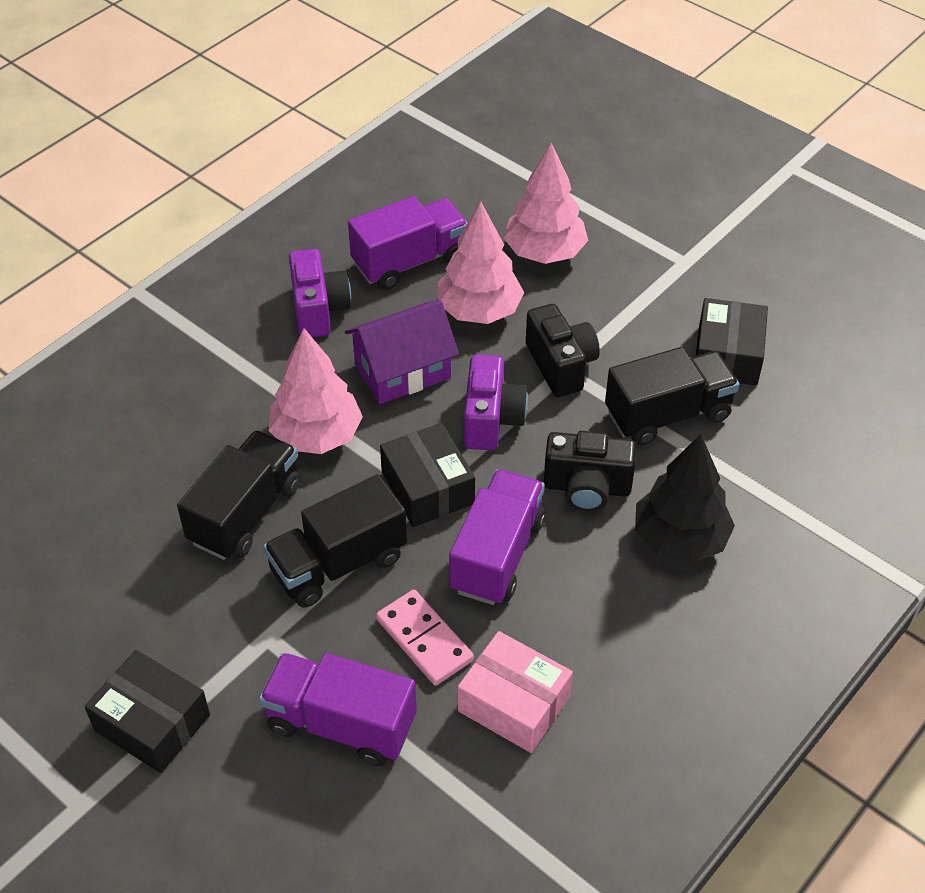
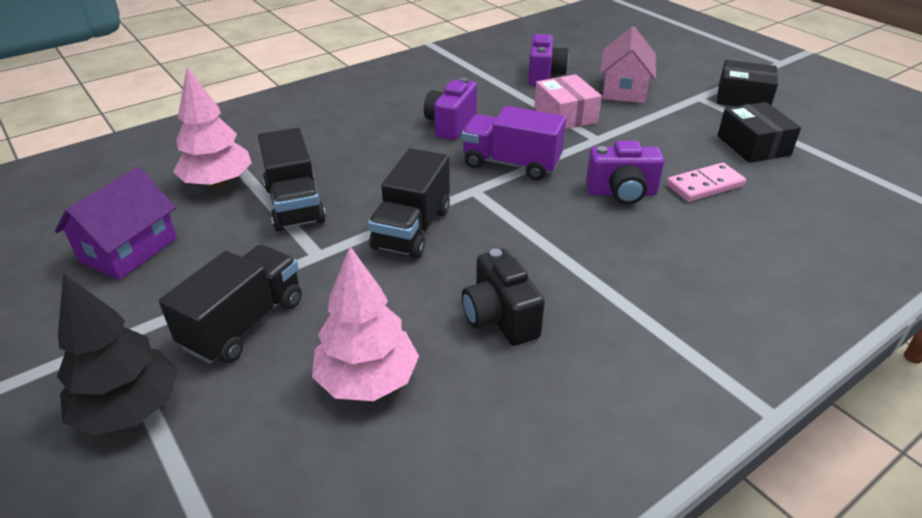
black box: [85,650,210,773] [380,423,475,527] [696,298,768,385] = 3 -> [717,60,778,106] [717,102,801,163] = 2
black camera: [526,304,600,397] [544,431,637,511] = 2 -> [462,249,545,346] = 1
pink house: none = 0 -> [600,26,656,103] = 1
pink tree: [269,328,363,454] [438,202,524,324] [503,143,588,264] = 3 -> [173,67,252,188] [312,247,419,401] = 2
purple camera: [289,249,351,337] [464,354,528,450] = 2 -> [424,77,477,140] [528,34,569,86] [586,141,664,205] = 3
purple truck: [259,653,417,766] [348,196,468,290] [449,469,545,605] = 3 -> [462,106,566,180] = 1

